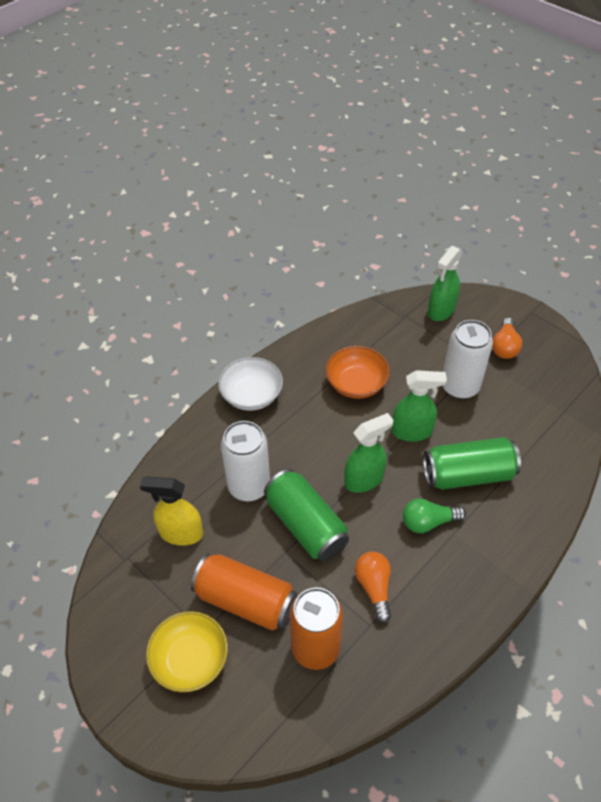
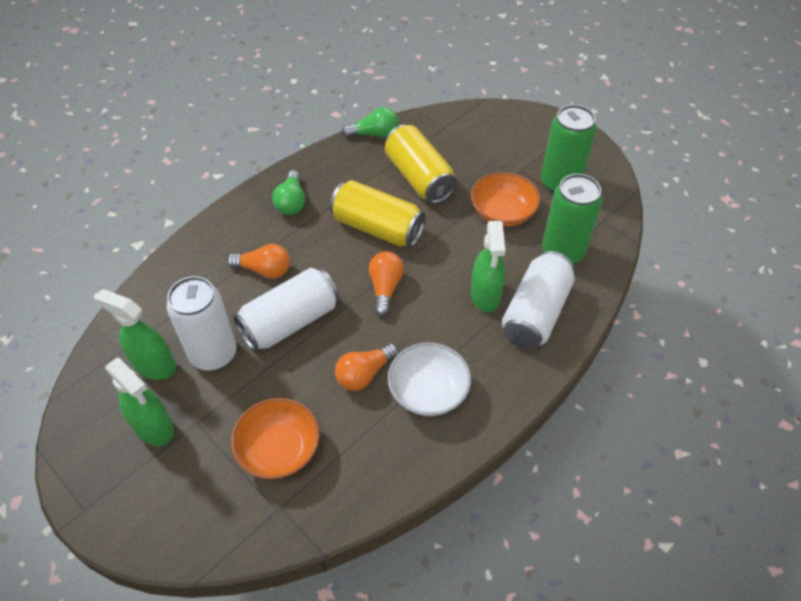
green light bulb: [403,498,466,533] = 1 -> [272,170,305,215] [342,107,398,138] = 2
orange bowl: [325,346,390,398] = 1 -> [231,398,319,479] [471,172,540,227] = 2
orange can: [191,554,297,631] [289,588,343,670] = 2 -> none = 0
orange light bulb: [355,552,391,623] [492,318,522,359] = 2 -> [227,244,290,279] [335,343,399,391] [369,251,404,316] = 3
white can: [221,421,270,501] [442,320,493,399] = 2 -> [167,276,237,370] [233,268,339,351] [502,251,575,349] = 3
yellow bowl: [146,611,228,692] = 1 -> none = 0
yellow can: none = 0 -> [330,180,426,247] [385,125,457,203] = 2
yellow spray bottle: [140,476,203,546] = 1 -> none = 0

